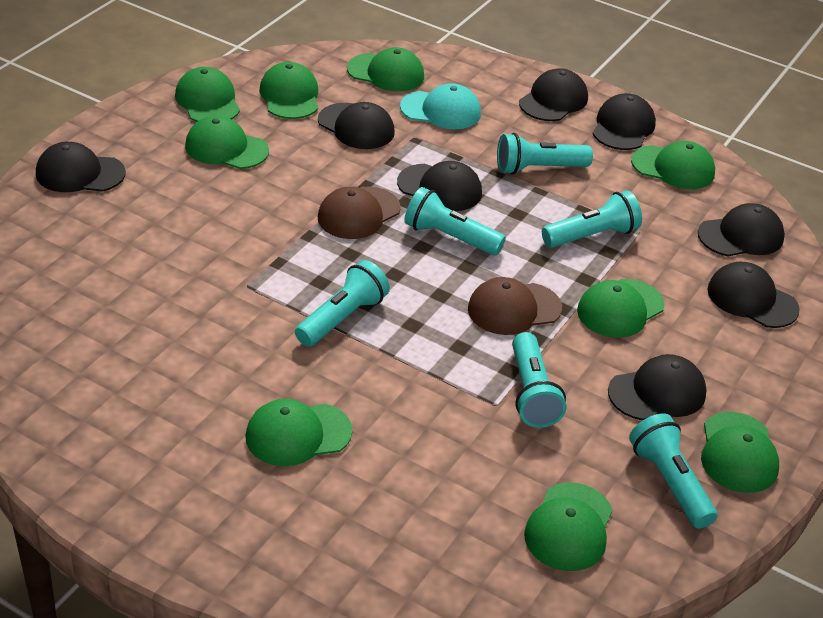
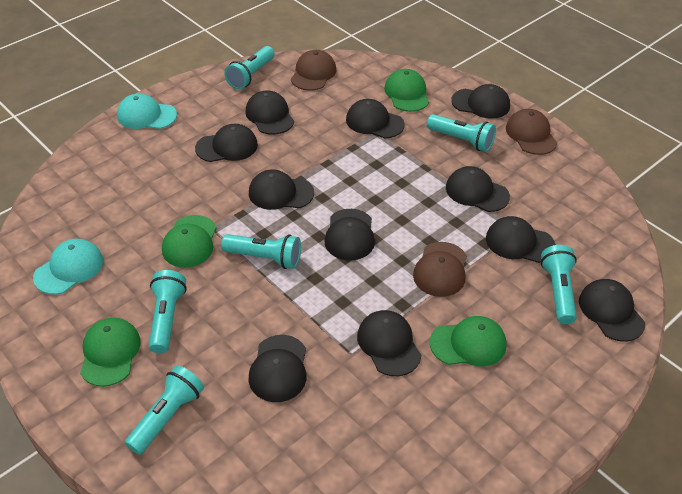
black cap: [36,142,126,192] [318,102,395,149] [397,161,482,211] [519,68,588,121] [593,93,656,150] [608,354,706,421] [698,203,785,256] [707,262,800,328] = 8 -> [195,124,258,162] [245,91,294,135] [249,169,314,210] [249,335,306,402] [324,209,375,260] [346,99,405,138] [357,310,421,376] [446,166,510,212] [451,84,510,119] [486,216,556,263] [579,279,645,342] = 11
brown cap: [318,187,401,239] [468,277,562,335] = 2 -> [291,50,336,91] [413,242,467,297] [506,109,557,155] = 3
green cap: [175,67,240,122] [185,116,269,169] [245,399,352,466] [260,62,318,119] [347,47,424,91] [524,483,613,571] [577,279,664,338] [631,141,715,189] [701,412,779,493] = 9 -> [80,318,141,387] [162,215,217,268] [384,69,429,112] [430,316,506,366] = 4
turquoise cap: [400,83,481,129] = 1 -> [33,239,103,295] [117,94,177,129] = 2

